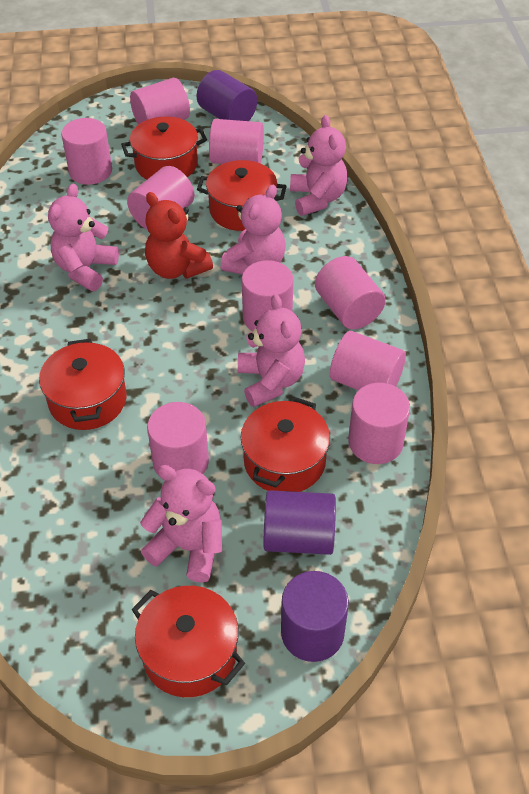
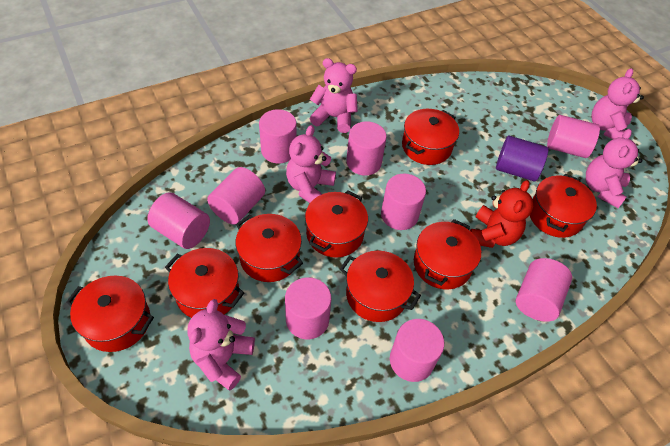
purple cylinder: [197,70,257,121] [264,490,336,555] [281,571,349,662] = 3 -> [496,136,549,181] = 1
red pot: [39,339,126,430] [121,117,207,180] [131,586,245,697] [197,160,287,231] [240,397,330,492] = 5 -> [66,276,154,352] [165,248,244,318] [236,214,303,282] [305,190,368,258] [340,251,421,322] [402,109,459,165] [414,219,481,289] [530,174,597,238] = 8

